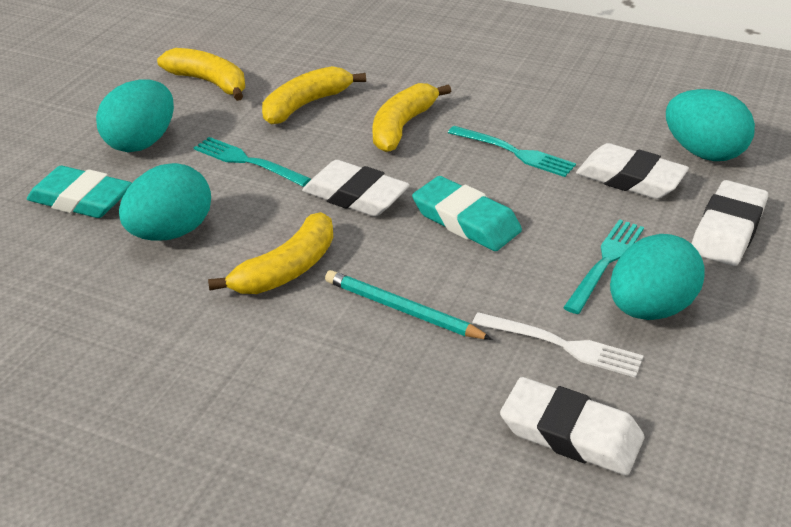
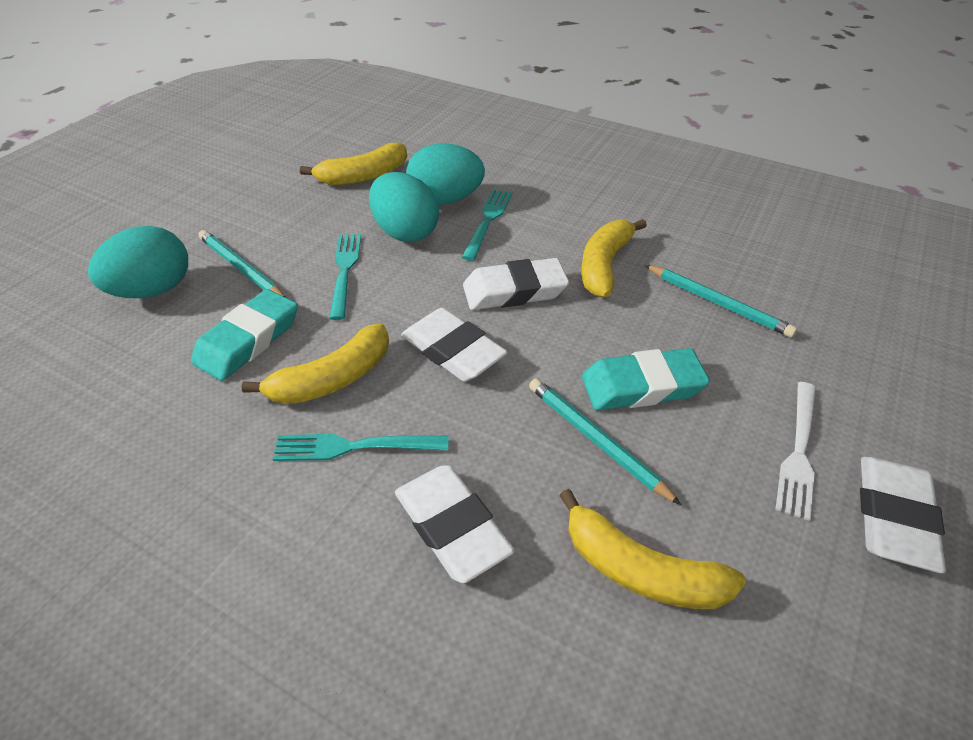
turquoise egg: [96,79,174,152] [119,163,211,241] [610,234,705,320] [666,89,755,161] = 4 -> [88,226,188,298] [369,172,439,242] [406,143,485,205] = 3
turquoise pencil: [325,270,493,340] = 1 -> [199,230,285,297] [529,378,681,505] [645,265,797,338] = 3

